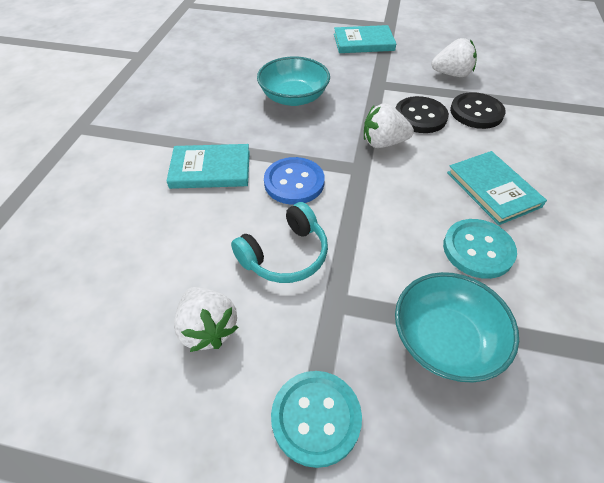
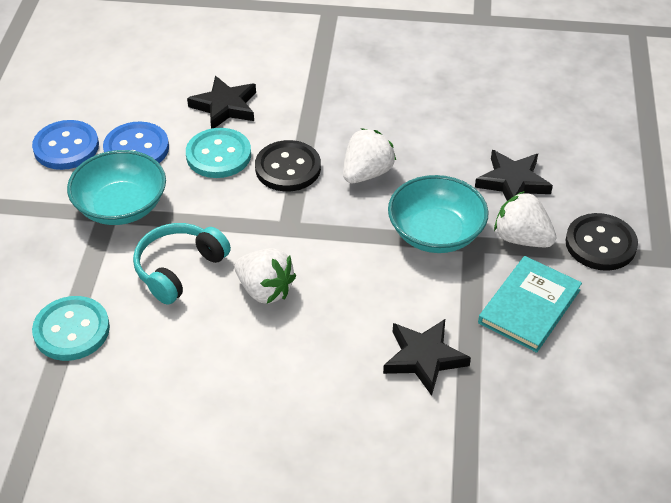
black star: none = 0 -> [187,76,256,129] [383,319,471,396] [475,150,553,201] = 3
blue button: [264,157,325,205] = 1 -> [32,120,99,170] [103,122,169,163] = 2
turquoise book: [167,144,250,189] [334,25,396,53] [447,151,547,225] = 3 -> [478,256,582,353] = 1

